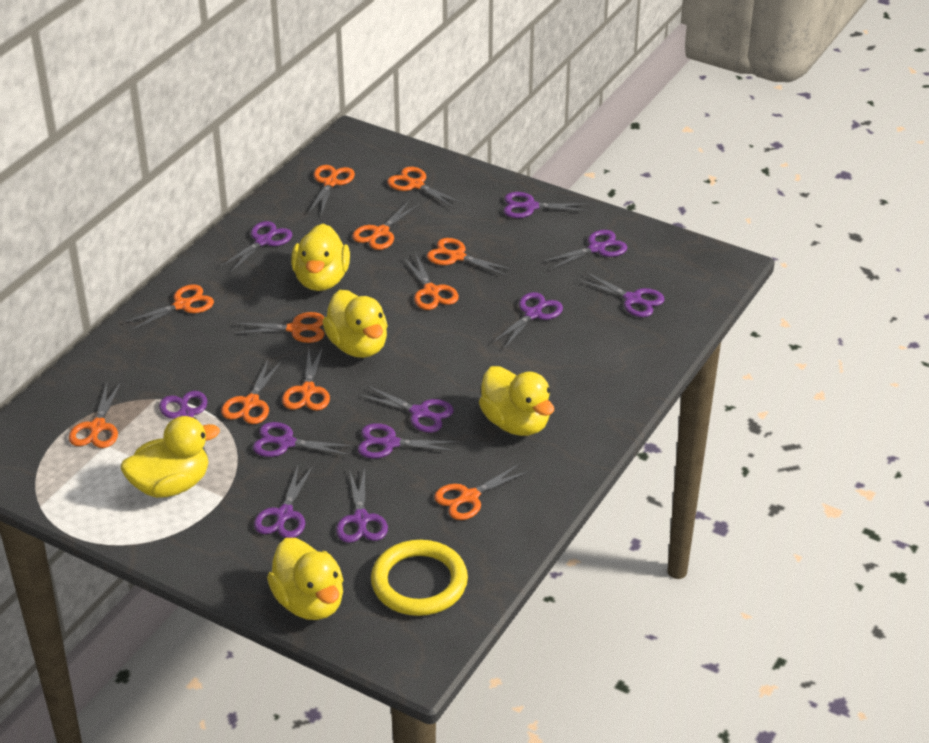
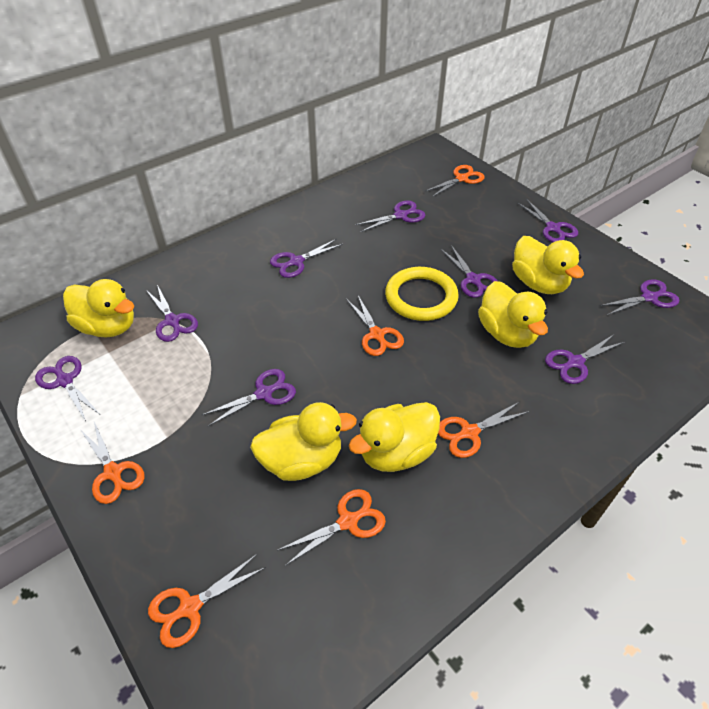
orange scissors: [69,381,122,448] [123,284,214,331] [221,360,282,424] [232,312,324,343] [282,347,330,411] [308,165,355,216] [352,200,420,250] [387,167,463,209] [403,254,459,310] [427,238,514,277] [434,463,530,520] = 11 -> [80,422,145,504] [148,554,266,648] [277,489,386,566] [346,295,404,356] [426,165,485,197] [438,402,529,458] = 6
purple scissors: [159,391,208,457] [219,221,292,273] [252,422,354,457] [254,466,313,538] [336,468,388,543] [358,385,454,433] [358,423,459,458] [492,292,563,349] [503,192,589,218] [542,230,627,270] [577,271,665,317] = 11 -> [35,356,99,421] [146,285,198,342] [202,369,296,426] [270,239,343,278] [355,201,426,232] [441,245,497,298] [518,199,578,242] [545,335,624,384] [600,279,679,315] = 9

